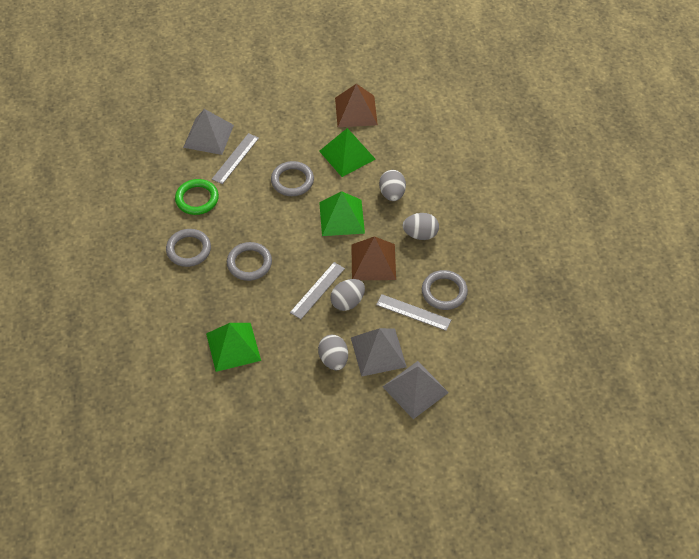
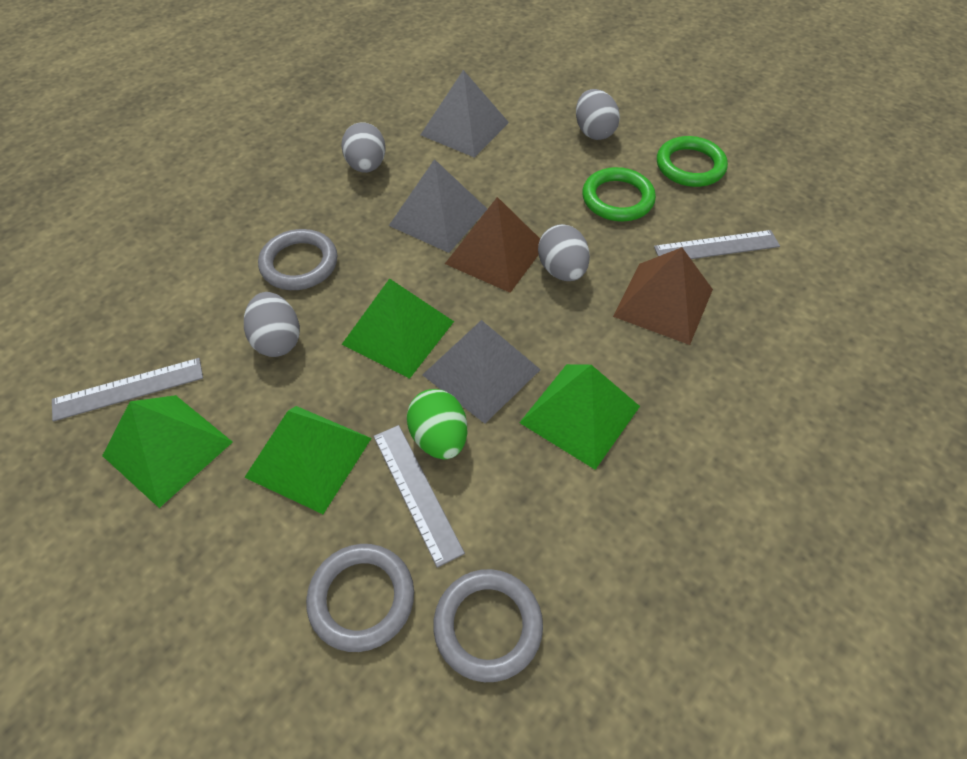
green egg: none = 0 -> [407,389,467,459] = 1
green pyramid: [206,323,261,372] [319,128,376,177] [319,191,365,236] = 3 -> [102,395,233,508] [244,406,372,514] [342,278,454,379] [519,364,640,470] = 4
green ring: [175,179,219,215] = 1 -> [582,167,656,222] [657,136,728,187] = 2
grey ring: [166,229,211,267] [227,242,272,281] [271,161,314,196] [422,270,468,310] = 4 -> [258,229,337,290] [306,544,414,652] [433,569,543,682] = 3

